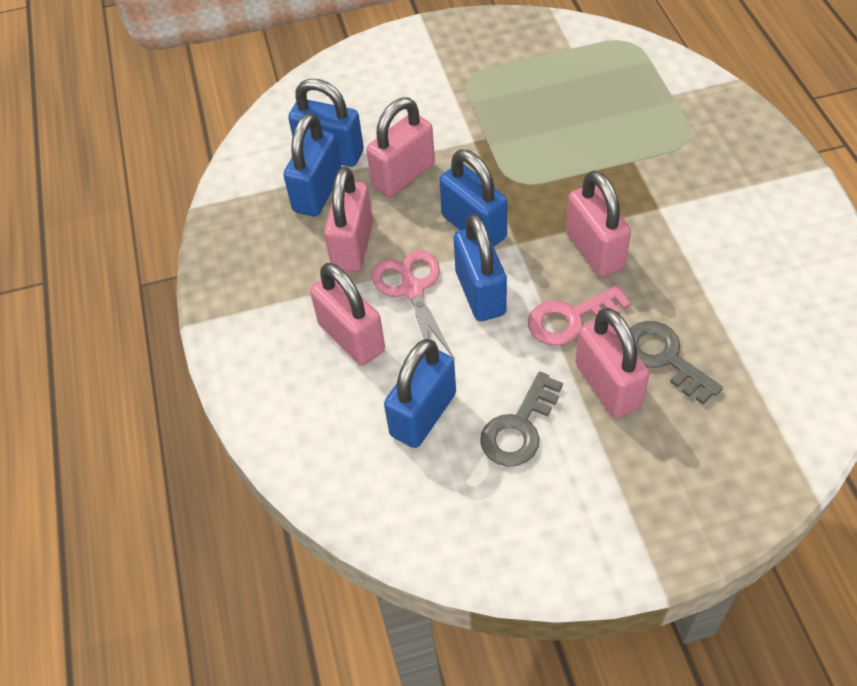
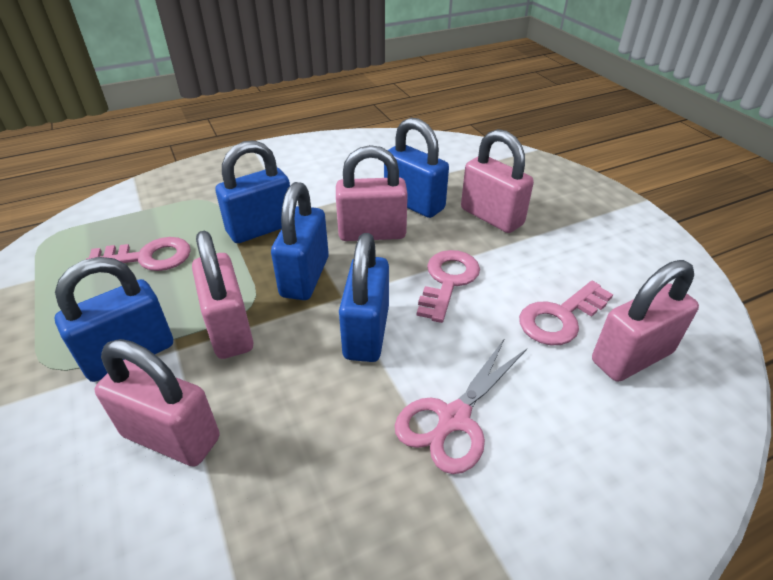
grey key: [480,372,563,467] [630,321,723,404] = 2 -> none = 0
pink key: [528,285,631,346] = 1 -> [86,237,191,271] [417,250,480,323] [519,281,613,345] = 3

